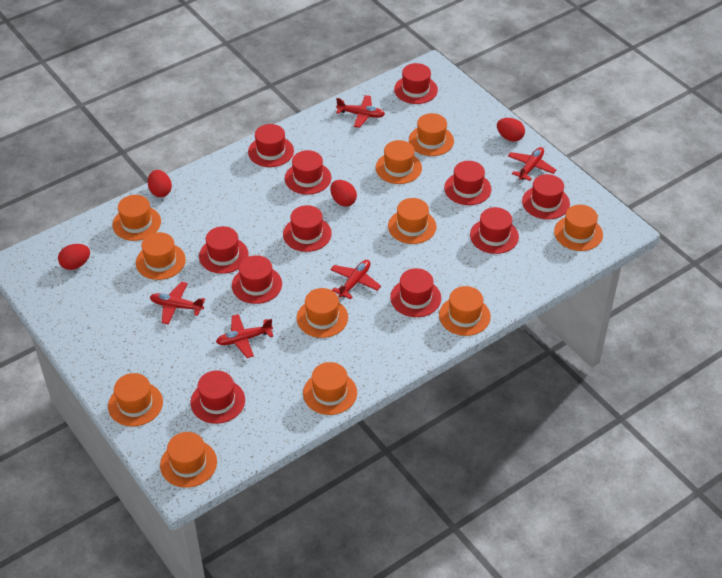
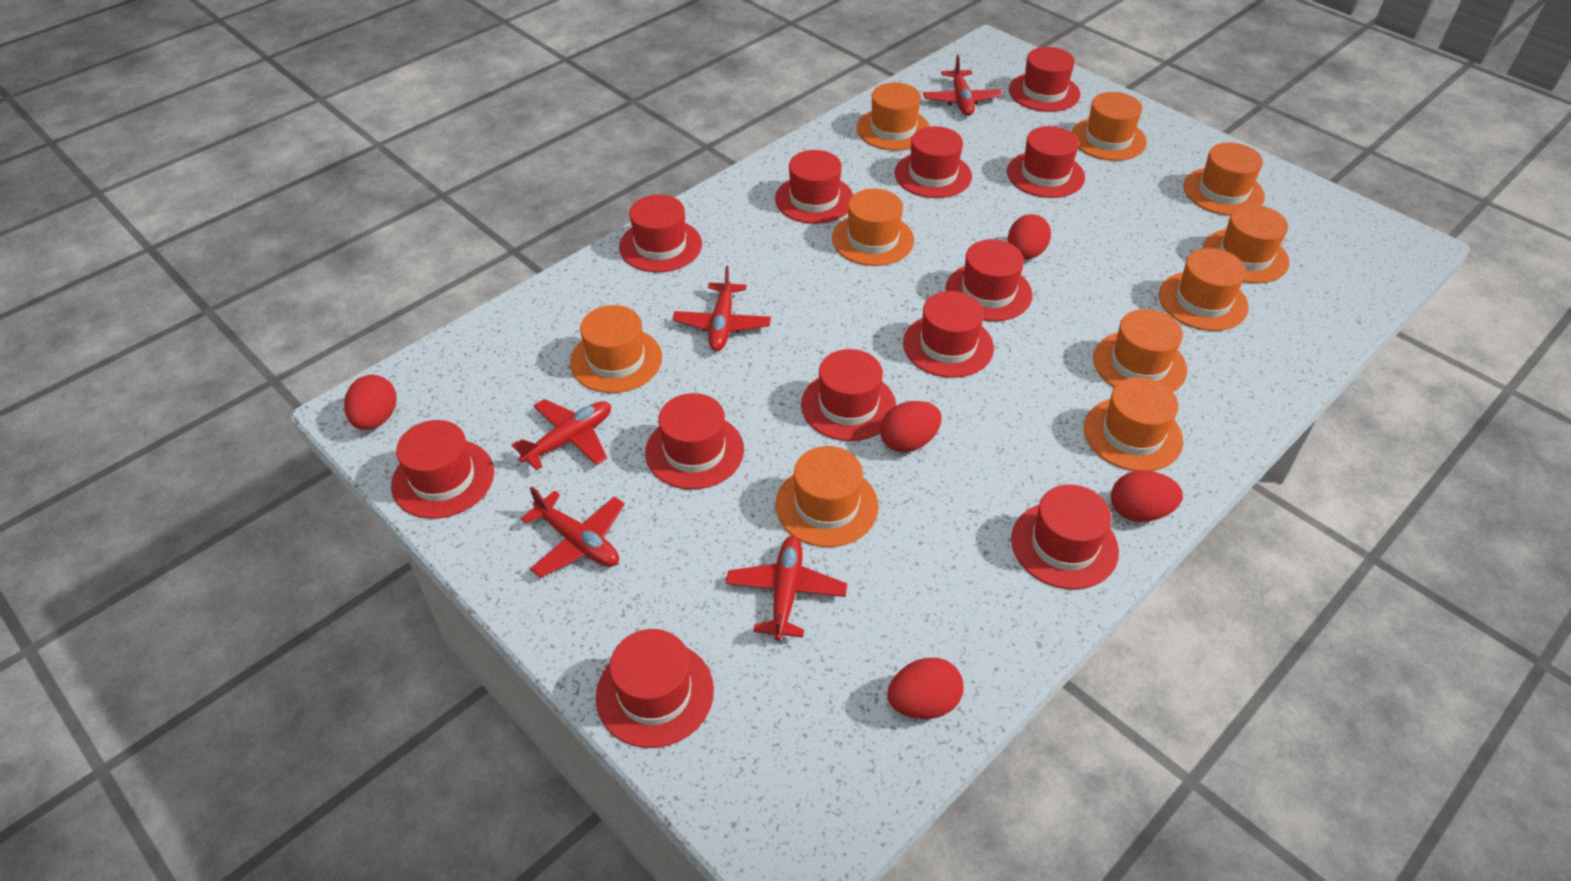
orange hat: [108,373,163,427] [112,195,161,241] [136,232,186,280] [160,432,217,488] [297,288,348,338] [303,362,357,415] [376,140,422,184] [388,198,436,244] [409,113,454,156] [439,286,491,336] [554,205,603,251] = 11 -> [570,305,662,393] [775,446,879,547] [832,189,914,266] [857,83,930,151] [1071,92,1147,161] [1084,377,1183,471] [1093,309,1187,392] [1159,248,1249,331] [1184,143,1265,216] [1203,205,1289,283] = 10
red egg: [58,244,90,270] [148,170,172,197] [330,180,357,207] [497,118,525,142] = 4 -> [344,375,397,430] [880,401,941,452] [887,658,964,719] [1007,214,1051,260] [1111,470,1183,522] = 5
red hat: [191,370,245,424] [199,226,249,274] [232,255,282,304] [248,124,294,167] [283,205,332,252] [285,150,331,195] [390,268,441,317] [394,63,438,104] [444,161,492,205] [470,207,519,254] [522,174,570,219] = 11 -> [391,420,494,519] [596,629,714,748] [619,195,702,272] [645,393,744,489] [775,150,853,224] [801,349,896,441] [894,126,972,198] [903,291,994,378] [945,239,1033,321] [1007,126,1085,198] [1009,47,1080,112] [1011,485,1119,590] = 12

